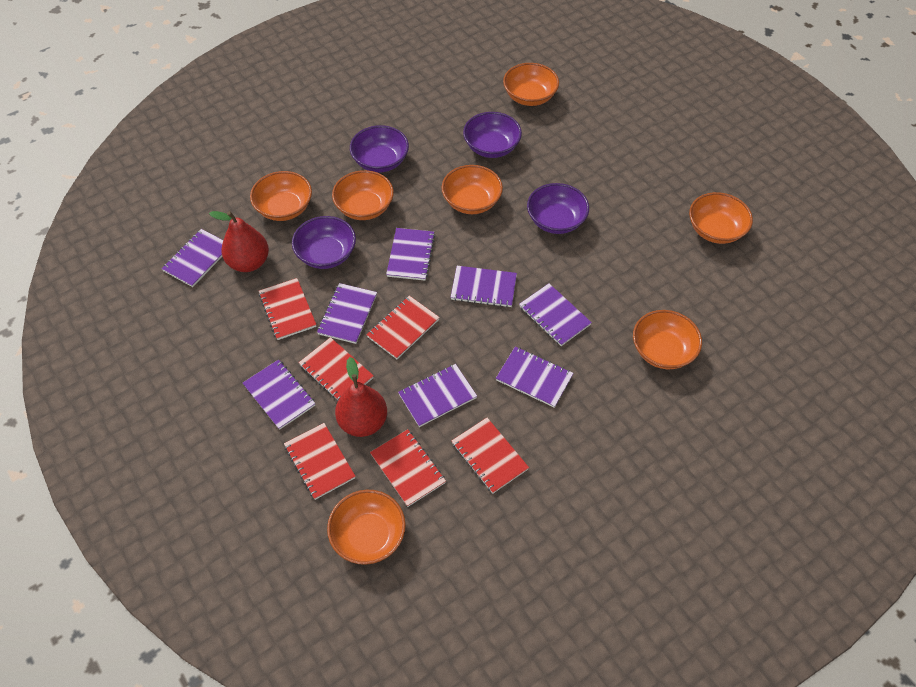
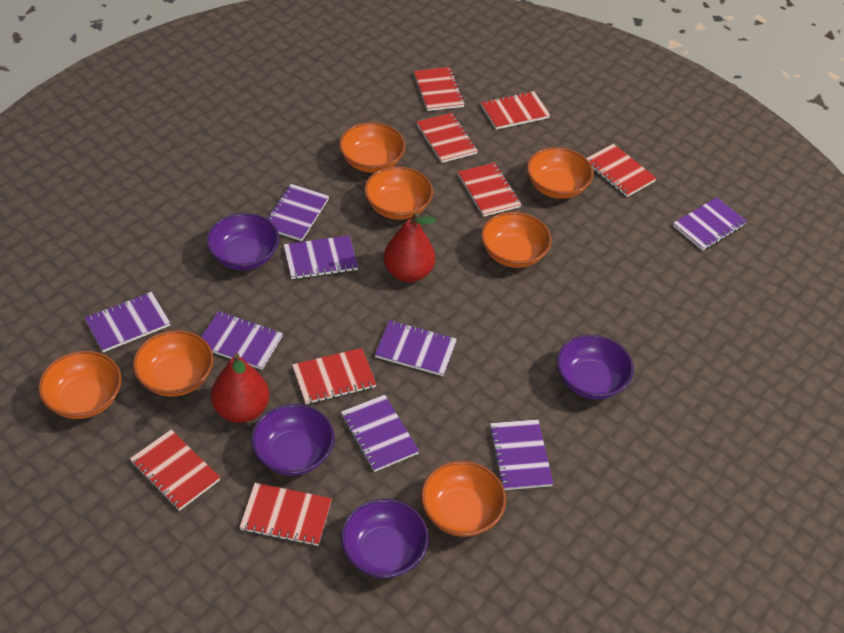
red notebook: [259,278,316,340] [284,423,356,500] [299,337,374,402] [366,296,440,359] [370,429,446,507] [452,418,529,494] = 6 -> [130,430,220,511] [239,483,332,546] [292,348,377,404] [414,67,465,111] [417,113,478,163] [458,163,521,217] [481,91,550,130] [586,144,657,197] = 8

